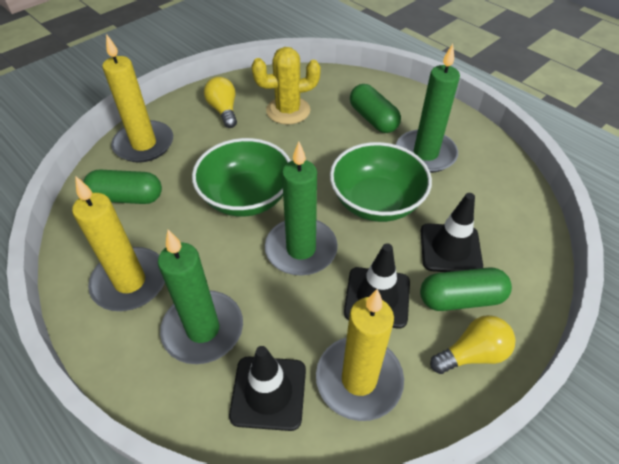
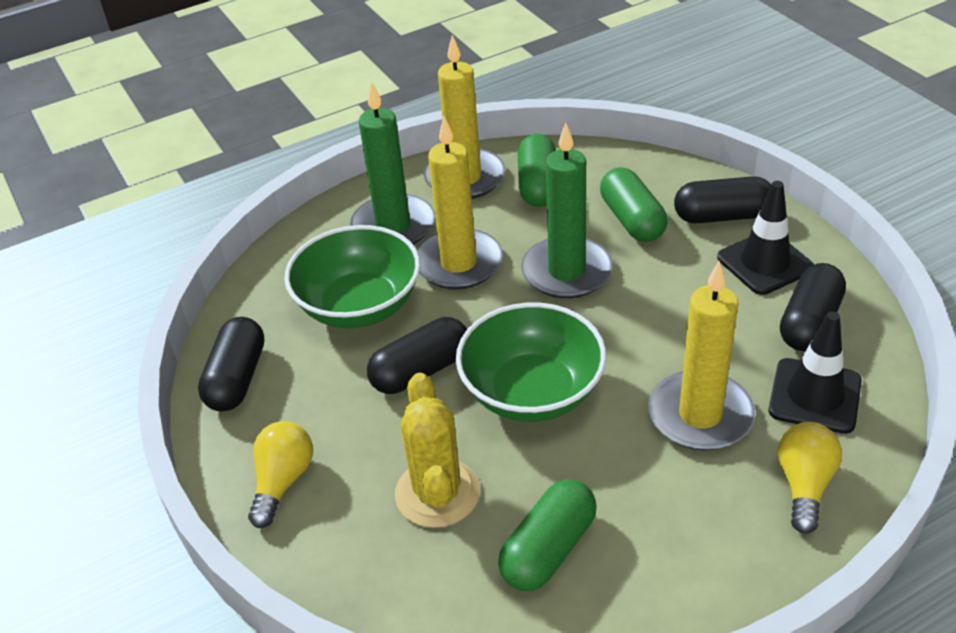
black capsule: none = 0 -> [198,317,264,412] [367,317,467,394] [674,176,771,223] [780,263,846,351] = 4
black traffic cone: [229,346,306,431] [344,243,410,329] [421,193,483,272] = 3 -> [717,181,814,295] [768,311,862,434] = 2
green candle: [158,230,243,364] [265,142,338,276] [396,44,460,173] = 3 -> [350,81,435,245] [521,122,613,299] = 2

